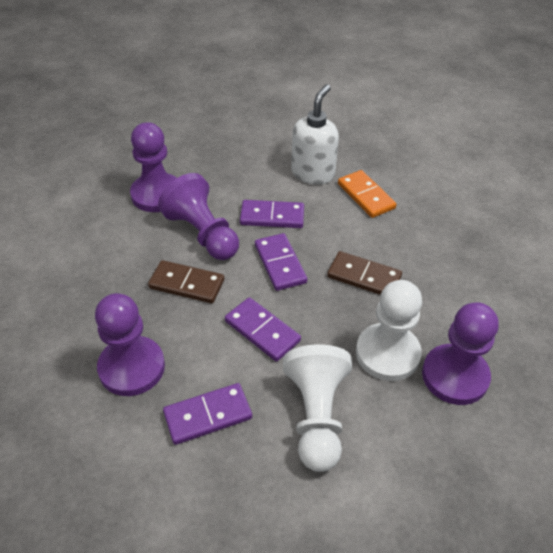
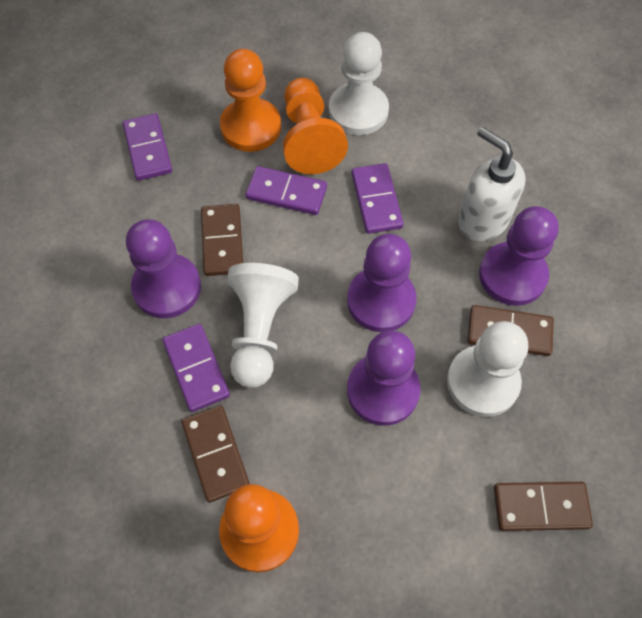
brown domino: [148,260,224,303] [327,251,402,295] = 2 -> [182,405,250,503] [201,204,243,276] [467,305,554,356] [494,482,593,531] = 4
orange domino: [338,170,397,218] = 1 -> none = 0
orange pawn: none = 0 -> [219,484,299,572] [220,49,281,152] [283,78,348,174] = 3
white pawn: [283,344,352,472] [356,280,422,381] = 2 -> [227,263,299,388] [329,32,389,135] [447,321,528,417] = 3

